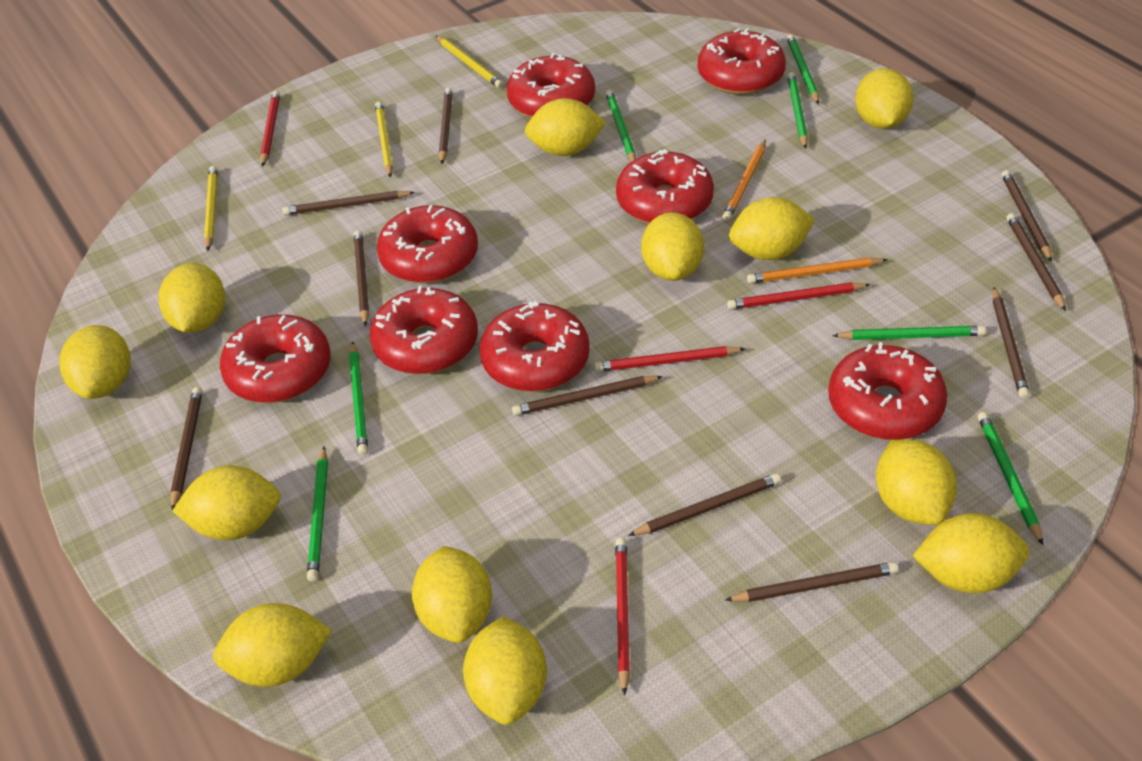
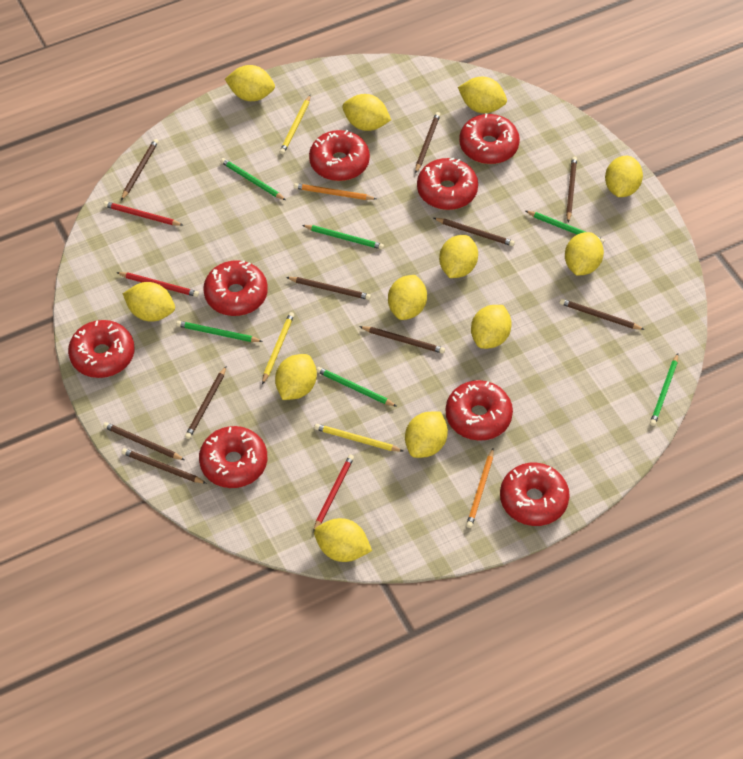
green pencil: [307,447,328,581] [349,342,368,455] [606,90,636,162] [787,34,819,104] [787,72,808,149] [832,326,986,340] [978,412,1043,545] = 7 -> [176,321,263,342] [220,158,286,200] [302,225,384,250] [316,367,397,407] [526,211,605,244] [650,354,678,426] = 6
red pencil: [260,91,280,167] [595,346,745,372] [615,538,630,696] [727,283,871,309] = 4 -> [103,201,183,226] [116,272,199,297] [313,454,354,533] = 3

